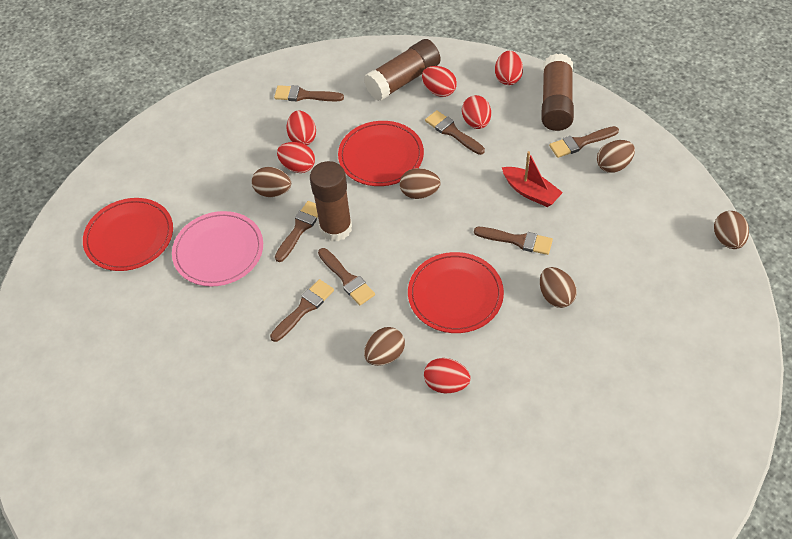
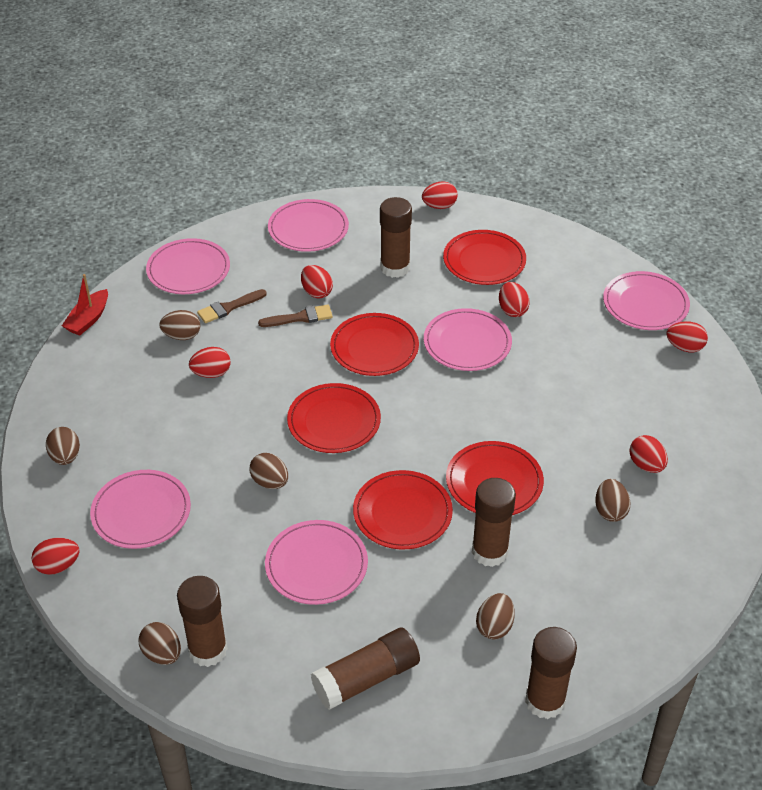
brown brush: [270,279,334,342] [274,85,344,101] [275,201,318,262] [318,248,375,305] [425,110,485,155] [474,227,553,255] [549,126,619,158] = 7 -> [197,289,267,323] [258,304,333,327] = 2
brown glue stick: [310,161,352,241] [364,39,440,101] [541,53,574,131] = 3 -> [177,576,228,667] [311,628,420,710] [380,197,412,278] [472,478,516,567] [525,627,577,719] = 5
pink plate: [172,211,263,286] = 1 -> [90,470,191,549] [146,238,230,294] [265,520,368,605] [268,199,349,252] [424,308,512,371] [603,271,690,330] = 6
red egg: [277,142,315,173] [287,110,316,145] [422,66,457,97] [424,358,471,393] [462,95,491,129] [495,51,523,85] = 6 -> [31,538,80,575] [189,347,230,378] [301,265,333,298] [422,181,458,209] [499,282,530,317] [630,435,668,473] [666,321,708,352] = 7
red plate: [83,198,173,271] [338,121,424,186] [408,252,504,333] = 3 -> [287,383,381,453] [330,313,419,376] [353,470,453,549] [443,230,526,285] [446,441,544,515] = 5

